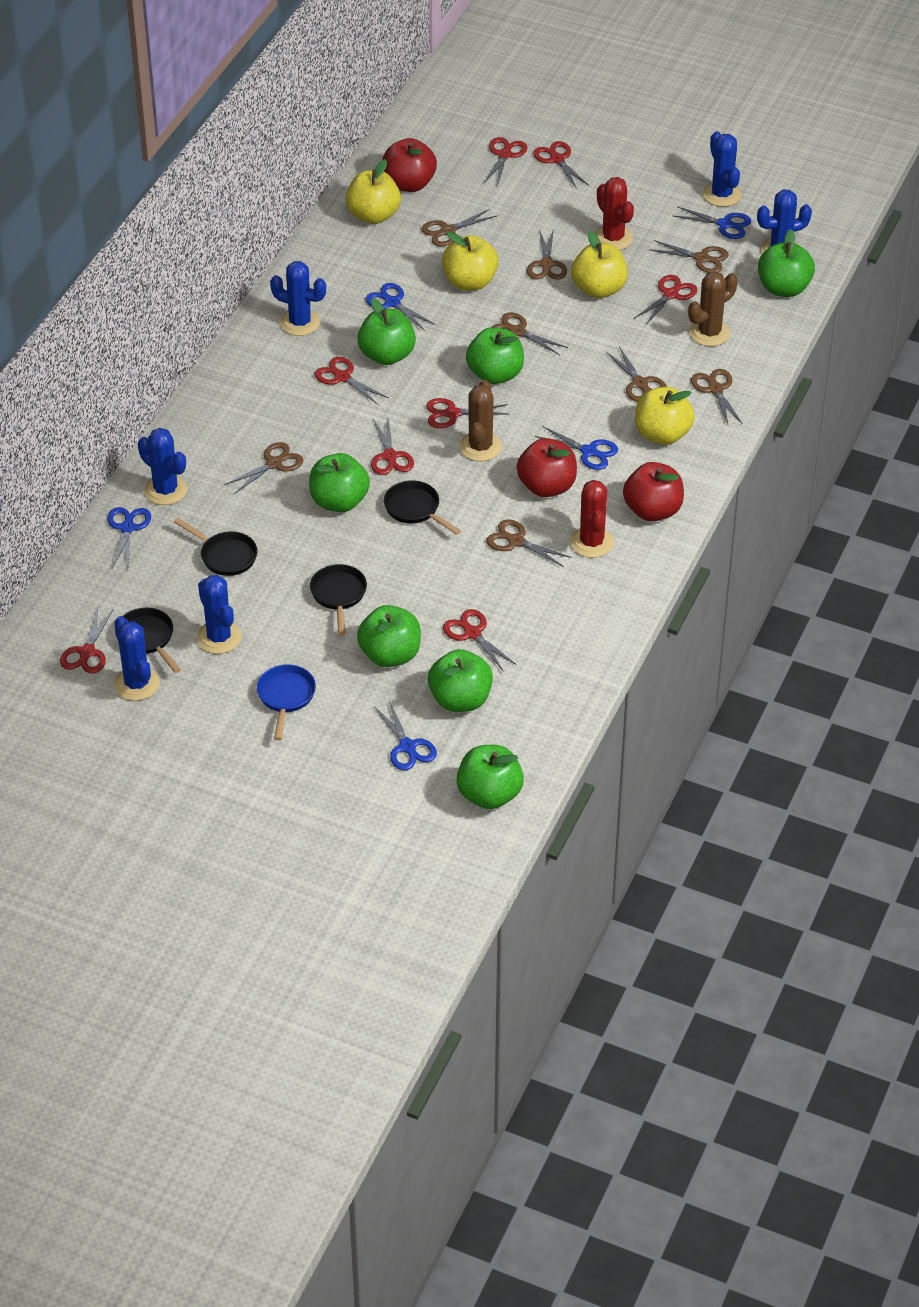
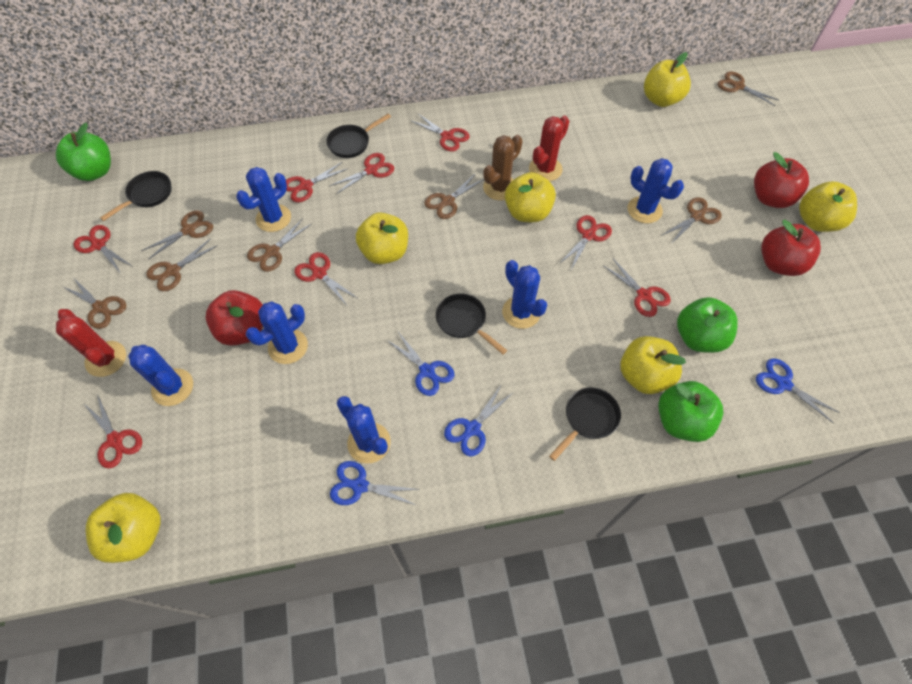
blue pan: [257,665,316,740] = 1 -> none = 0
blue scissors: [107,507,151,568] [366,283,436,331] [374,700,437,770] [535,426,618,470] [673,206,751,239] = 5 -> [330,461,420,505] [387,332,454,396] [444,384,514,456] [756,359,840,423] = 4
brown cactus: [459,380,502,461] [688,271,738,346] = 2 -> [483,135,523,201] = 1
brown scissors: [224,442,303,494] [421,209,497,247] [487,519,572,567] [492,312,568,355] [527,229,567,280] [606,347,667,402] [649,240,729,273] [691,369,743,424] = 8 -> [63,277,126,329] [141,211,213,260] [146,238,218,291] [247,218,311,272] [424,173,484,219] [662,197,722,244] [718,71,780,106] = 7
green apple: [309,453,370,512] [357,298,416,365] [357,605,421,667] [428,649,493,712] [457,745,524,809] [466,327,524,384] [758,229,815,297] = 7 -> [56,123,111,181] [658,381,723,442] [677,297,738,353] = 3
yellow apple: [346,159,401,224] [442,232,499,291] [571,231,628,298] [635,387,695,445] = 4 -> [86,493,160,563] [356,212,408,264] [505,172,556,222] [620,336,686,394] [644,52,691,107] [799,181,857,232] = 6

